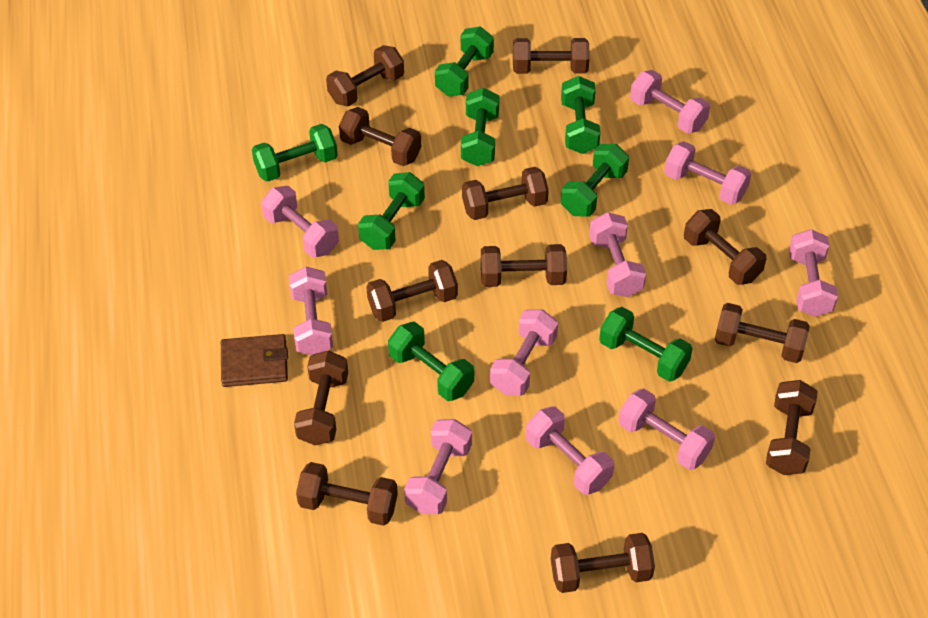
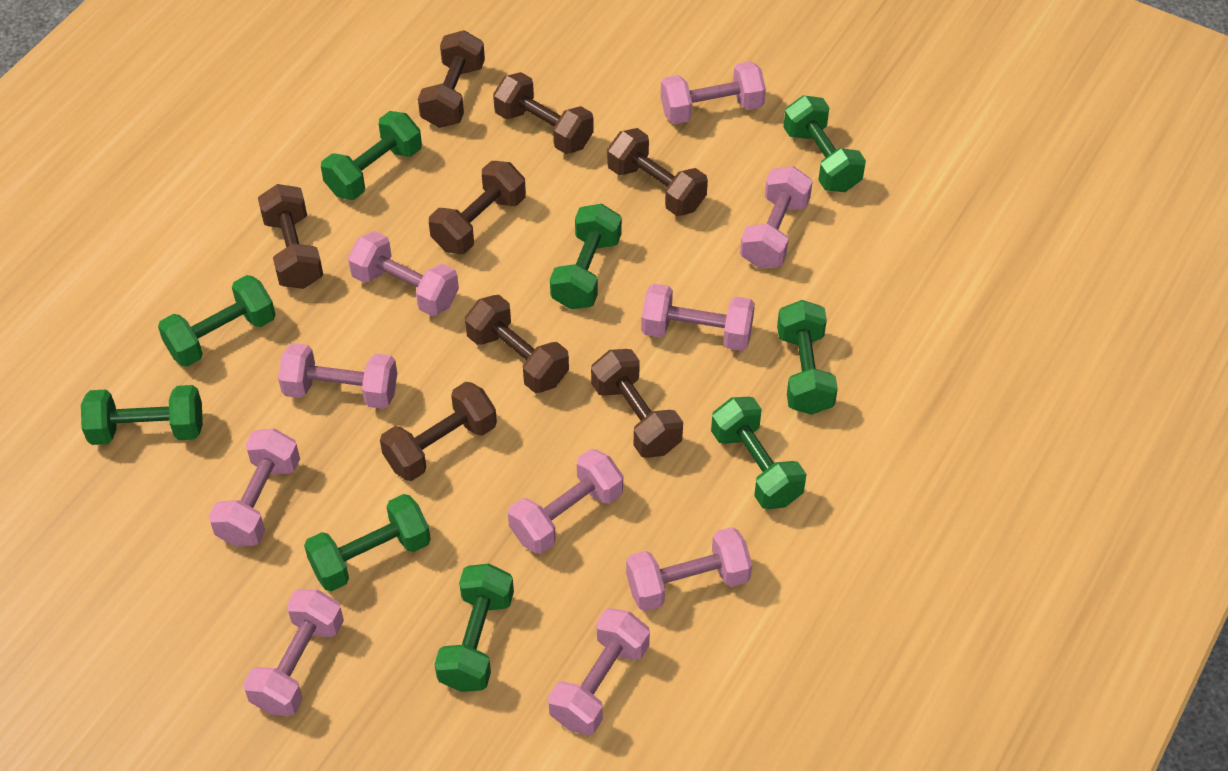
brown dumbbell: [294,350,348,445] [296,462,398,526] [326,45,404,107] [339,107,421,166] [366,260,458,322] [462,167,549,220] [481,244,567,287] [513,38,590,74] [551,533,655,593] [684,209,766,285] [715,303,810,363] [766,380,818,475] = 12 -> [258,184,323,289] [380,382,497,481] [418,30,485,128] [429,161,526,254] [465,295,569,393] [493,72,594,154] [591,349,683,458] [607,128,708,216] = 8
brown wallet: [221,334,288,387] = 1 -> none = 0
green dumbbell: [252,124,338,182] [358,172,425,250] [388,322,474,401] [435,26,494,96] [461,88,500,166] [561,76,600,154] [561,144,629,217] [599,307,693,382] = 8 -> [81,385,203,445] [158,275,276,367] [304,494,431,591] [321,111,422,200] [434,564,514,692] [550,204,622,309] [711,397,806,509] [777,300,838,415] [783,95,866,192] = 9

